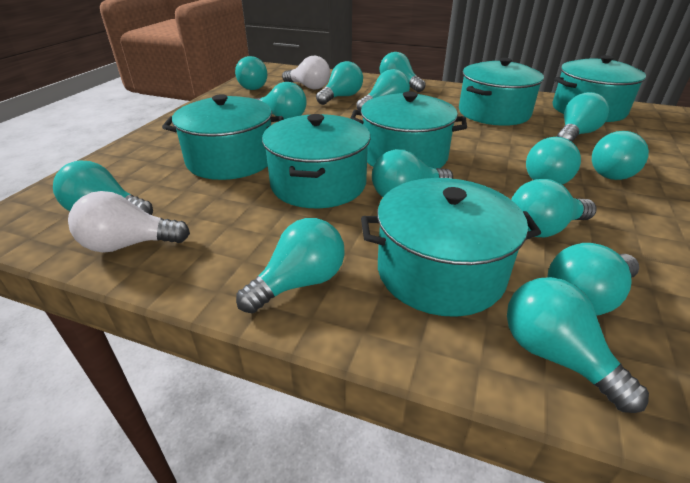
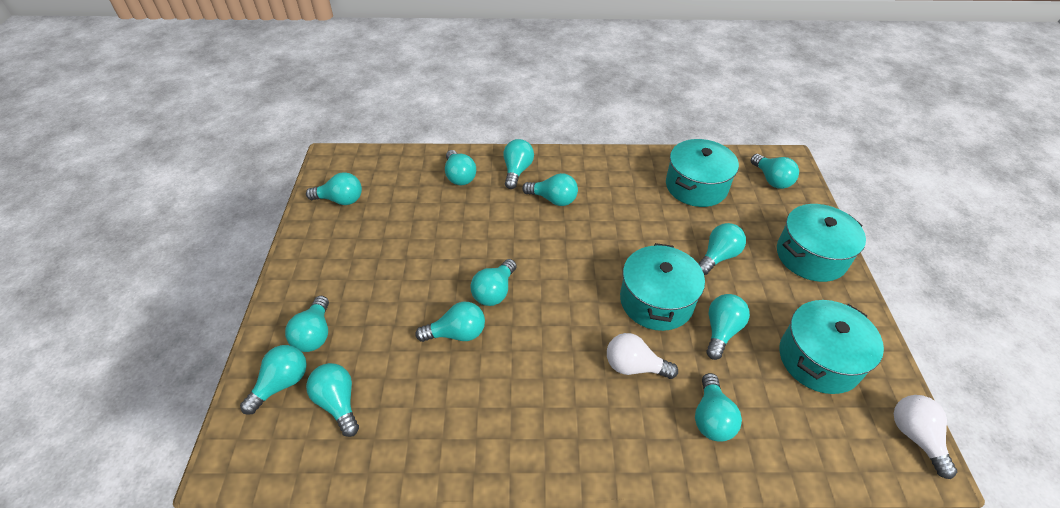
turquoise light bulb: [53,161,153,215] [235,56,267,90] [236,218,345,313] [254,82,307,120] [316,61,363,105] [356,69,410,110] [372,149,453,197] [380,52,426,92] [507,277,649,413] [511,179,596,237] [526,137,581,185] [547,243,639,316] [557,92,609,142] [592,131,649,180] = 14 -> [240,345,307,415] [285,296,329,352] [306,172,362,205] [306,363,359,437] [415,302,485,342] [445,150,476,186] [471,259,516,306] [504,139,534,189] [522,173,578,206] [695,373,742,442] [699,223,746,275] [706,294,750,360] [751,154,799,189] = 13
turquoise pot: [162,94,284,180] [262,114,370,208] [350,91,467,169] [361,178,541,317] [459,58,544,126] [552,55,646,122] = 6 -> [620,243,705,331] [666,139,739,207] [777,204,866,282] [779,300,884,394] = 4

